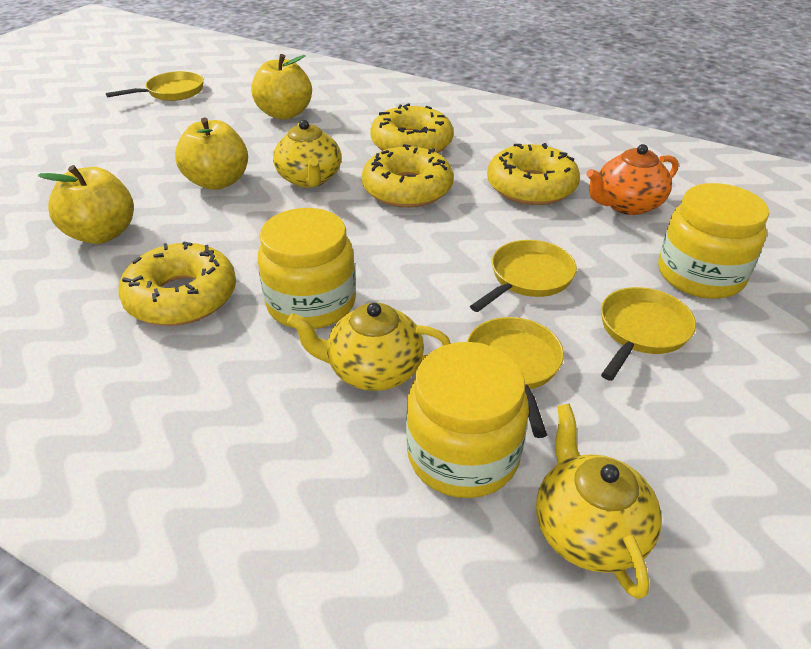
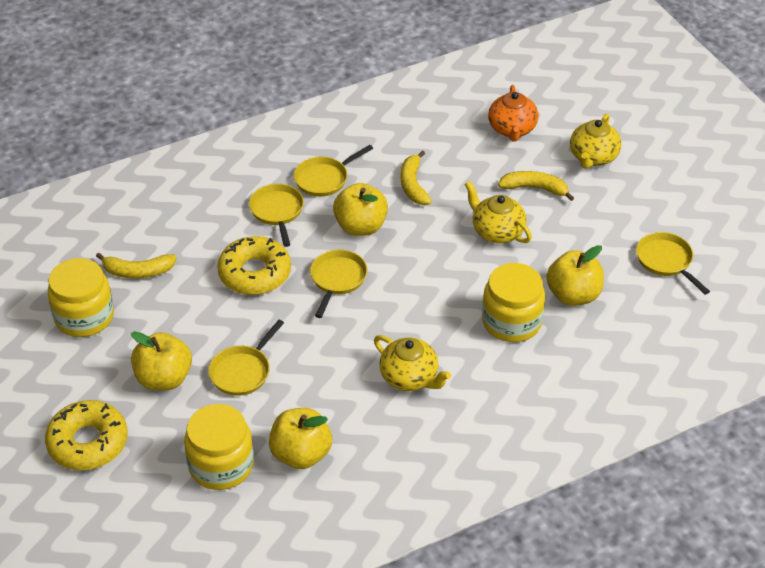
yellow apple: [38,165,134,244] [175,117,248,190] [251,54,312,120] = 3 -> [131,331,192,391] [269,408,332,469] [333,183,388,236] [546,245,604,306] = 4
yellow banana: none = 0 -> [96,253,176,278] [401,150,432,205] [498,171,574,201] = 3
yellow donut: [119,242,236,326] [362,144,454,208] [370,103,454,153] [487,143,580,205] = 4 -> [45,400,128,470] [217,236,291,295] = 2
yellow pan: [106,71,204,101] [467,317,564,438] [470,240,577,312] [601,287,696,381] = 4 -> [209,320,284,396] [249,184,304,247] [294,145,373,197] [310,250,367,318] [636,232,710,295] = 5

